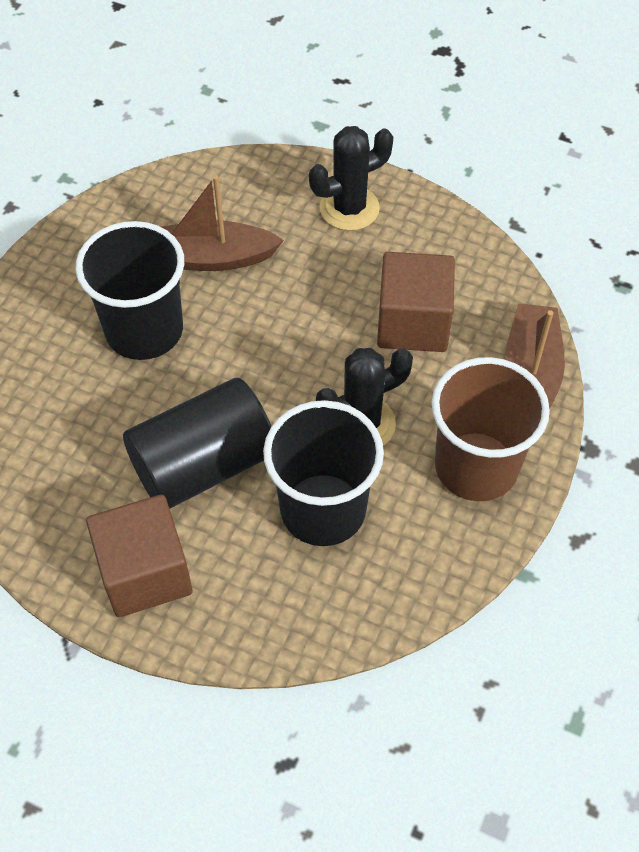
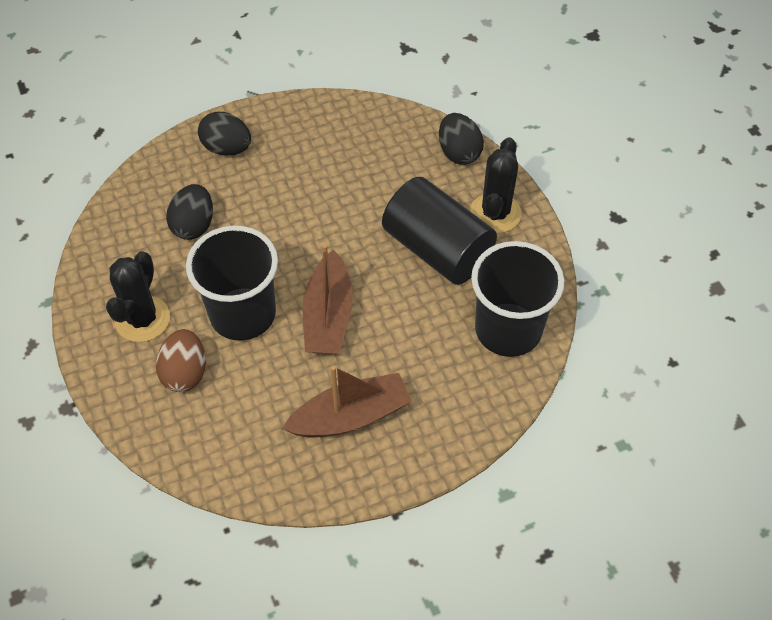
black egg: none = 0 -> [166,184,213,240] [198,112,251,156] [439,113,484,165] = 3
brown cube: [86,494,193,617] [377,252,455,352] = 2 -> none = 0
brown cup: [432,357,550,501] = 1 -> none = 0
brown egg: none = 0 -> [156,329,206,392] = 1

